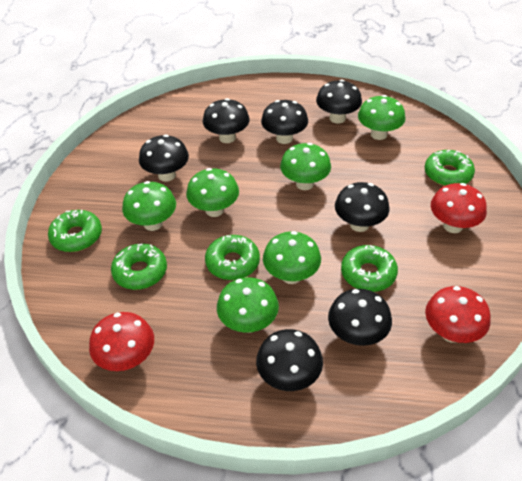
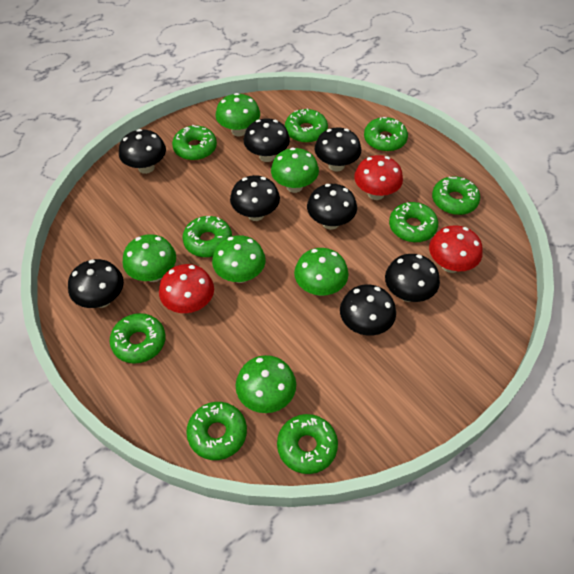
black mushroom: [139,134,189,182] [203,98,250,143] [256,329,323,391] [261,100,308,144] [316,79,362,124] [328,289,392,346] [335,182,390,232] = 7 -> [68,259,124,308] [119,129,166,174] [230,175,280,221] [244,118,290,162] [307,184,357,230] [315,127,361,172] [340,285,396,336] [385,254,440,302] = 8
green donut: [48,210,102,252] [111,243,167,290] [205,235,260,280] [341,245,398,292] [425,149,475,186] = 5 -> [110,313,166,364] [172,125,217,160] [183,216,232,257] [186,402,247,460] [277,414,338,474] [285,108,328,143] [364,117,408,152] [389,202,438,242] [432,176,480,215] = 9

